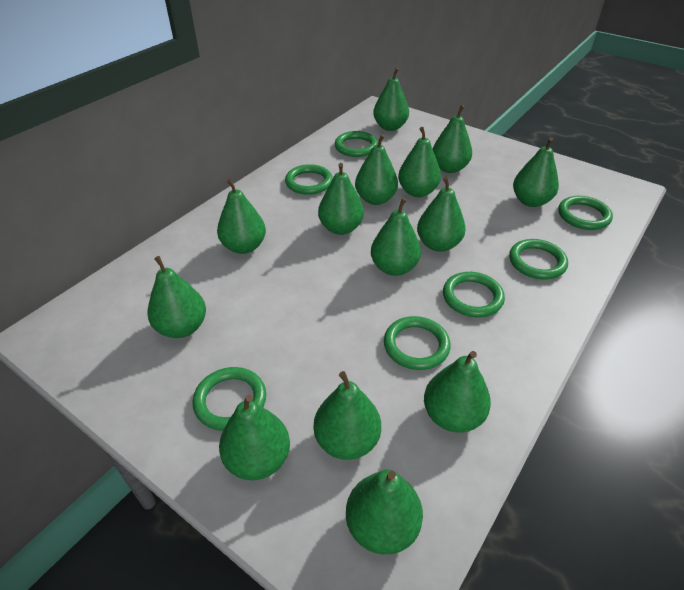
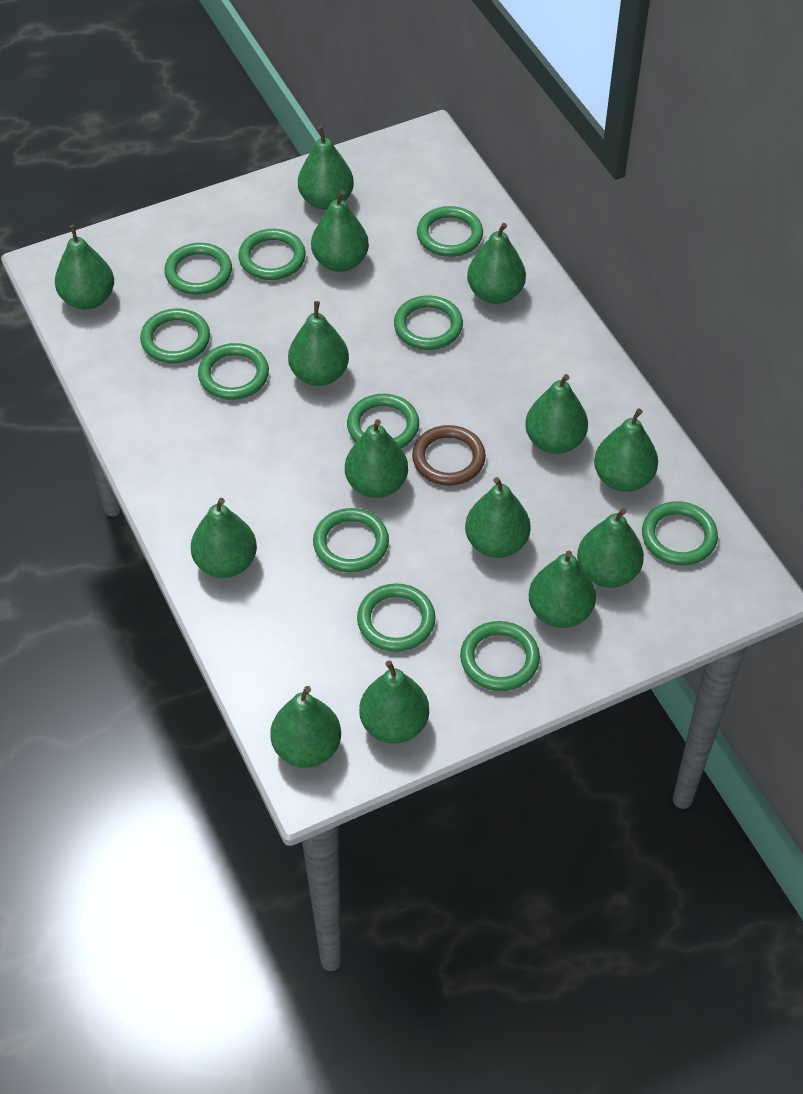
brown ring: none = 0 -> [412,425,486,486] = 1
green ring: [193,367,266,431] [285,164,333,195] [335,131,378,157] [384,316,451,370] [443,272,505,317] [509,239,568,280] [558,196,613,230] = 7 -> [140,308,210,364] [164,243,232,295] [198,343,269,400] [238,229,306,280] [313,508,389,573] [347,394,419,449] [357,583,436,652] [394,296,463,350] [417,206,483,257] [460,621,540,691] [642,501,718,566] = 11

